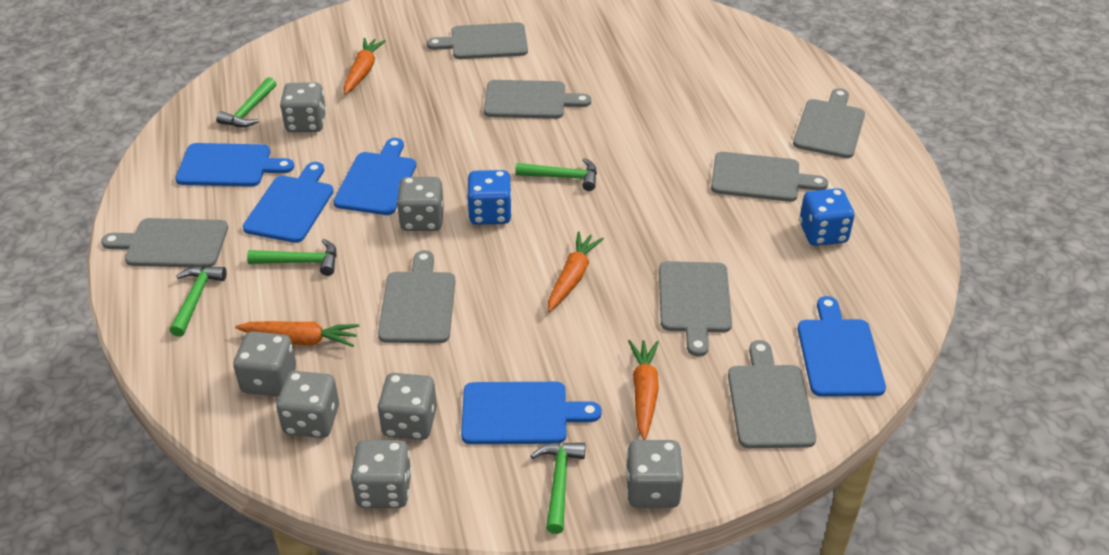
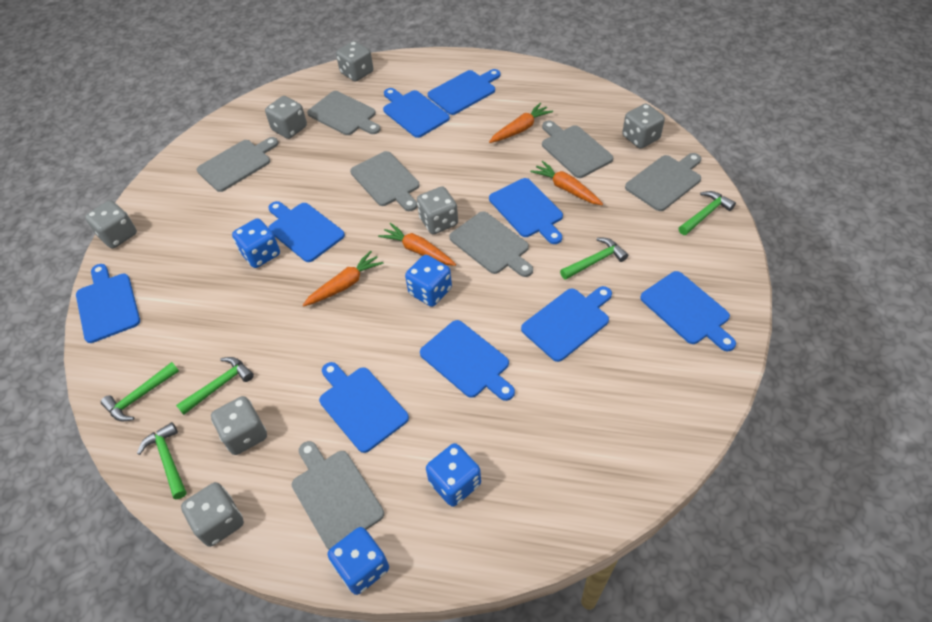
blue cutting board: [175,143,294,187] [243,162,334,243] [334,138,416,215] [461,382,602,444] [798,296,886,397] = 5 -> [76,264,140,343] [268,201,345,262] [319,362,409,453] [383,88,450,138] [420,320,515,401] [428,69,501,115] [489,178,563,244] [521,286,612,362] [640,271,736,351] = 9
blue dice: [467,170,512,225] [799,188,854,246] = 2 -> [232,218,280,268] [328,527,389,595] [405,255,452,307] [426,443,481,507] = 4
grey cutting board: [101,218,228,267] [378,250,455,343] [427,23,528,59] [484,80,591,119] [659,261,732,356] [711,152,828,202] [728,340,816,448] [793,88,865,158] = 8 -> [197,137,278,192] [292,441,384,550] [307,91,381,135] [350,151,420,211] [449,211,533,277] [542,121,613,178] [625,153,701,211] = 7

